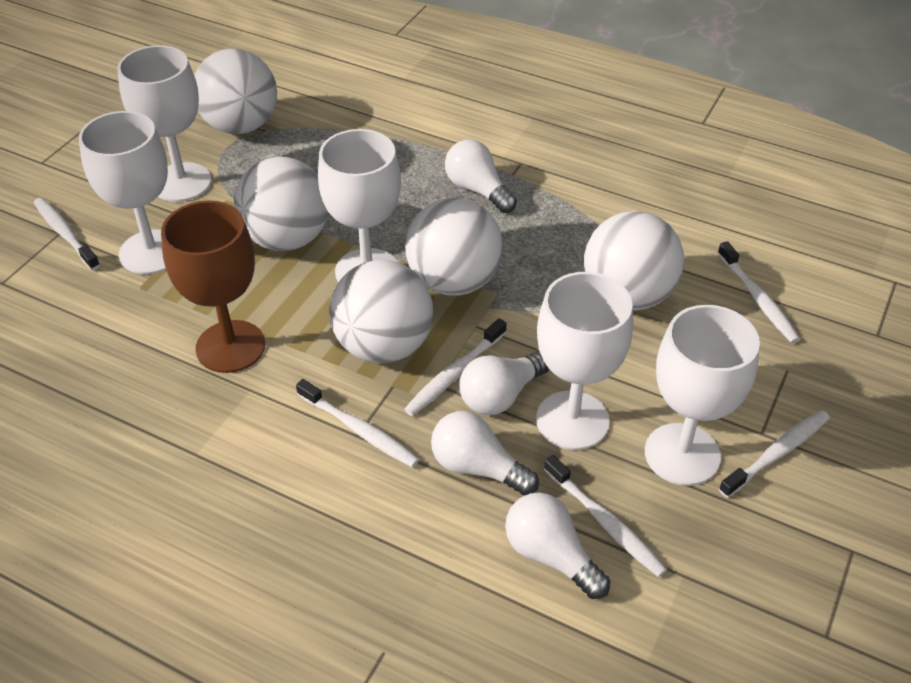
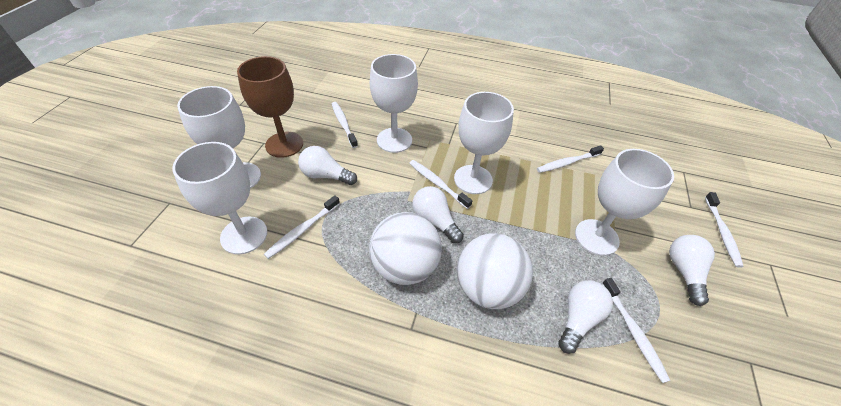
white ball: [194,49,277,134] [234,157,328,251] [329,260,433,363] [405,198,503,296] [584,211,684,310] = 5 -> [369,212,442,285] [457,233,533,309] = 2

